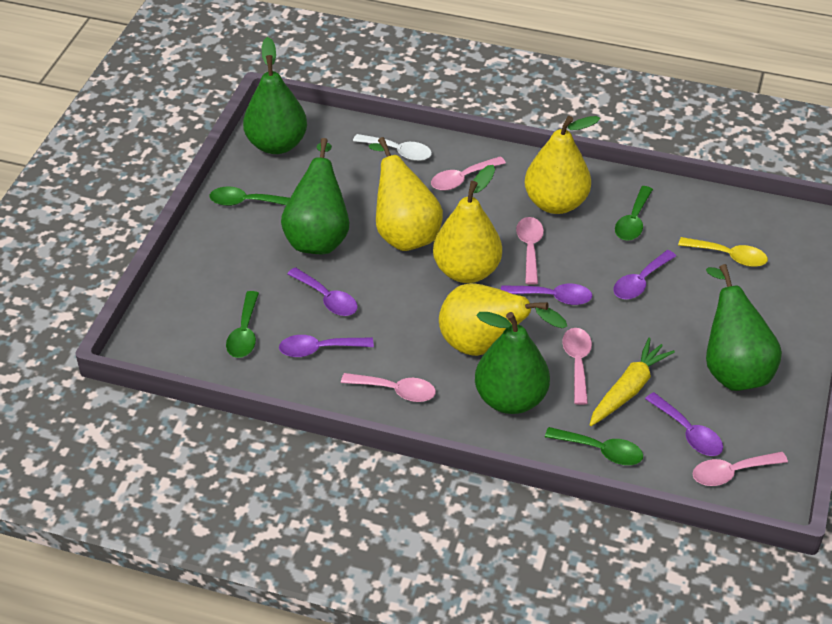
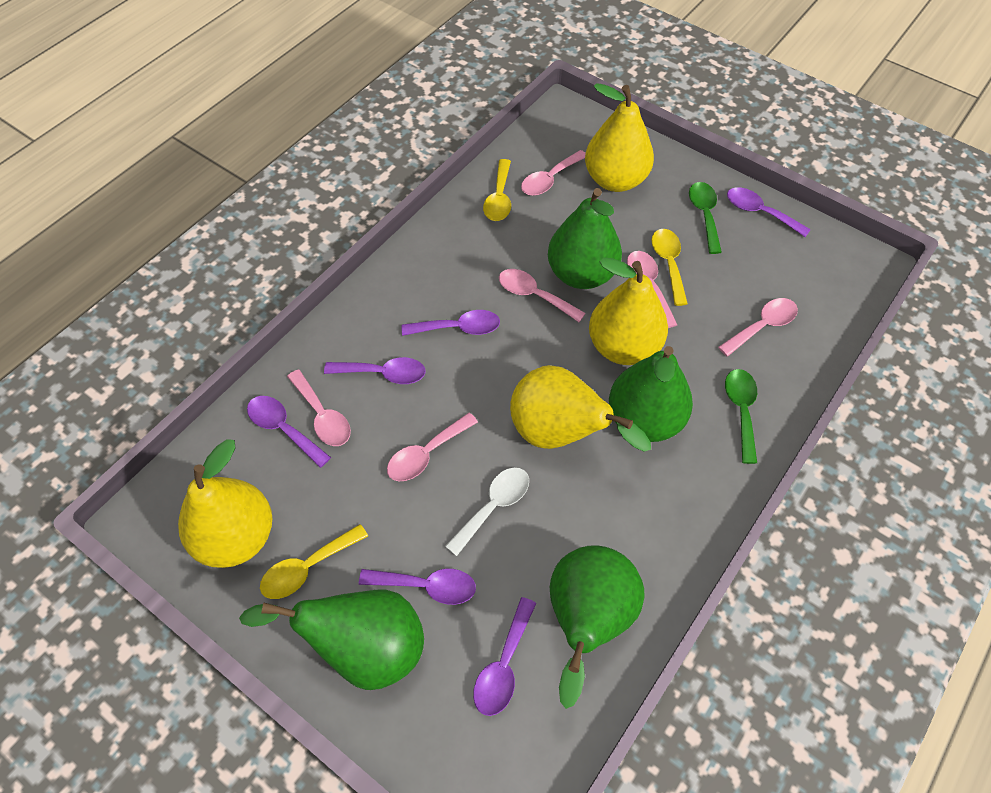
green spoon: [209,187,290,206] [226,291,259,358] [545,427,643,465] [615,186,653,241] = 4 -> [689,182,722,254] [725,369,757,464] = 2
pink spoon: [341,373,436,402] [431,157,506,191] [516,217,544,285] [562,328,592,405] [693,452,788,486] = 5 -> [287,370,351,446] [387,413,478,481] [499,269,586,322] [521,150,586,196] [627,251,677,328] [718,298,798,357] = 6
purple spoon: [279,335,374,357] [287,267,358,316] [501,284,592,305] [613,250,676,299] [645,392,723,456] = 5 -> [247,396,331,468] [324,357,426,384] [359,569,476,605] [402,310,500,336] [473,597,537,716] [727,187,811,237] = 6
yellow carrot: [590,338,675,426] = 1 -> none = 0
yellow spoon: [678,237,768,267] = 1 -> [260,524,368,599] [483,159,511,221] [652,229,688,306] = 3

